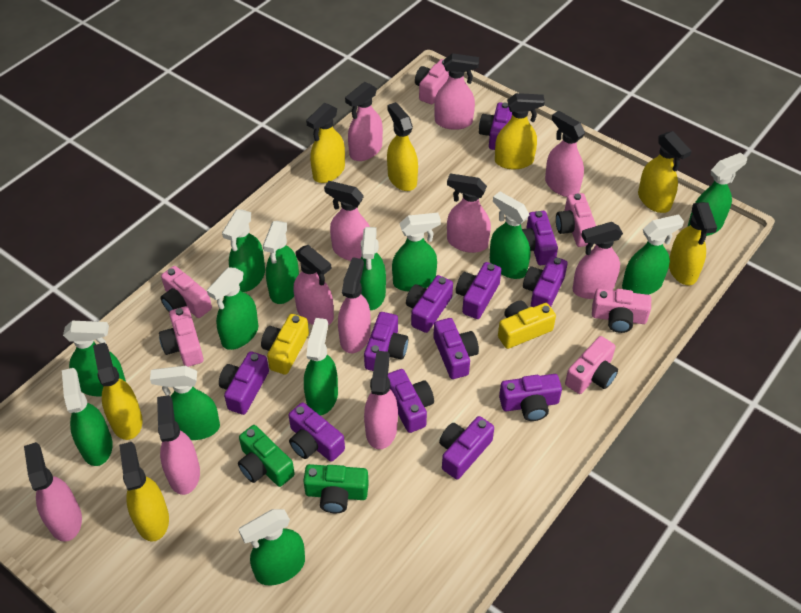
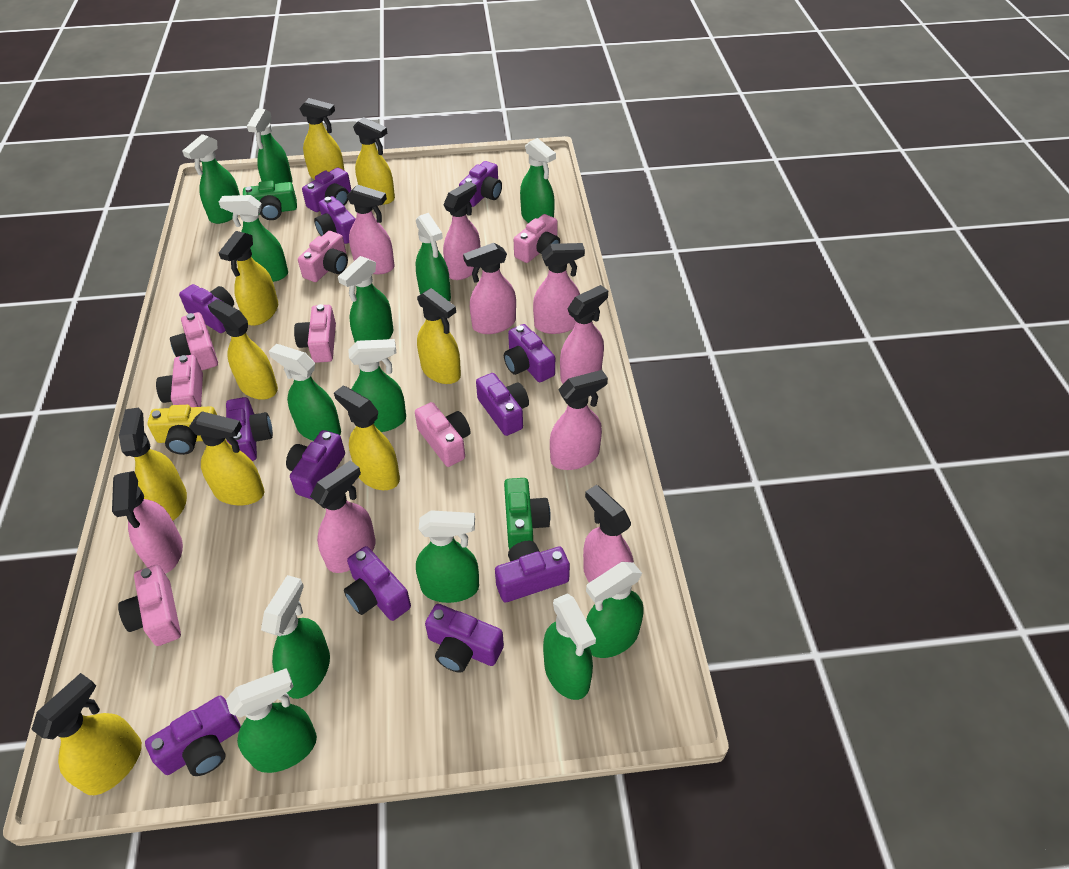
pink camera: [159,306,204,367] [161,266,212,318] [415,59,449,104] [556,193,596,247] [565,336,618,394] [592,289,651,333] = 6 -> [118,565,181,646] [156,355,203,407] [170,312,218,370] [294,304,336,363] [298,231,348,282] [415,402,470,467] [514,214,560,263] = 7
pink spray bottle: [24,442,82,542] [157,395,200,495] [294,245,334,325] [324,181,370,261] [338,257,371,353] [345,82,383,161] [364,351,398,449] [434,53,479,130] [447,173,491,253] [545,111,585,197] [573,222,623,299] = 11 -> [112,471,183,574] [310,460,376,573] [347,185,395,274] [443,181,481,280] [463,243,516,334] [533,243,585,334] [550,370,608,470] [560,285,608,384] [583,485,634,583] = 9
yellow camera: [261,314,309,375] [498,301,556,349] = 2 -> [147,405,217,455] = 1
yellow spray bottle: [93,343,143,440] [119,442,169,542] [306,103,345,183] [387,102,418,191] [495,93,545,169] [638,131,691,213] [669,202,717,285] = 7 -> [31,673,142,795] [119,408,187,520] [189,411,264,505] [208,299,278,400] [219,231,278,326] [299,98,345,180] [334,386,400,490] [353,117,395,205] [417,288,461,384] = 9

